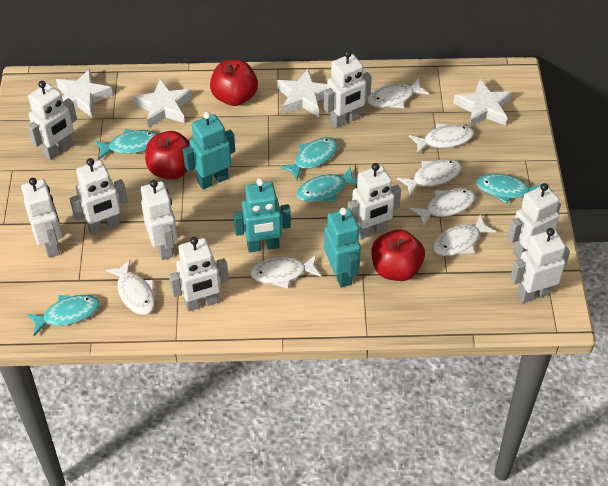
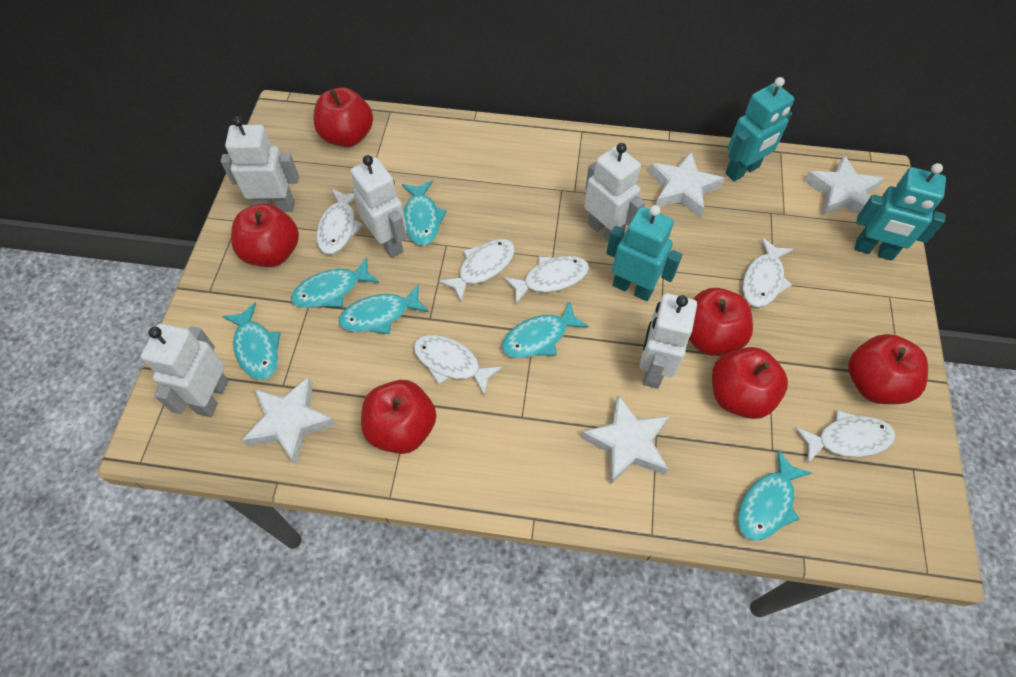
red apple: [145,131,190,180] [210,59,258,106] [371,229,425,281] = 3 -> [231,204,299,267] [313,87,373,147] [361,380,436,454] [689,288,753,356] [712,347,788,419] [848,334,928,404] = 6
turquoise fish: [26,295,100,336] [95,129,157,159] [279,137,338,181] [296,166,357,202] [476,173,541,204] = 5 -> [222,303,281,380] [291,257,379,308] [339,284,429,334] [402,181,447,246] [501,302,589,358] [738,450,812,541] = 6
white fish: [106,259,155,315] [250,255,321,288] [367,78,429,108] [397,159,462,196] [409,123,474,154] [410,188,476,227] [432,215,497,256] = 7 -> [316,189,363,255] [413,335,502,396] [439,239,515,302] [503,256,589,304] [742,237,793,308] [795,410,896,463] = 6
white robot: [21,178,62,258] [27,81,77,160] [70,158,128,235] [141,180,178,260] [169,237,229,312] [324,50,372,128] [348,163,401,240] [507,183,561,260] [510,228,570,303] = 9 -> [141,324,228,417] [221,116,299,212] [350,155,407,258] [584,143,645,242] [640,293,697,389] = 5

